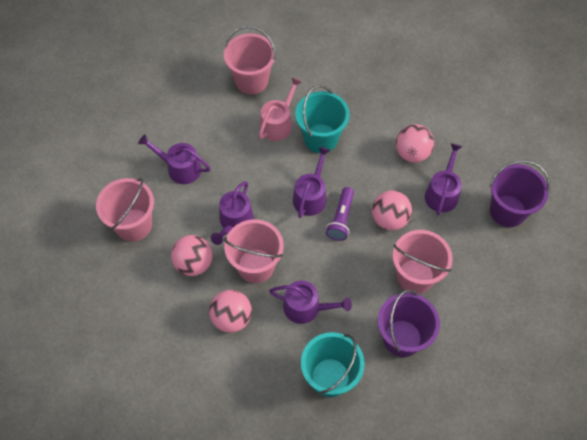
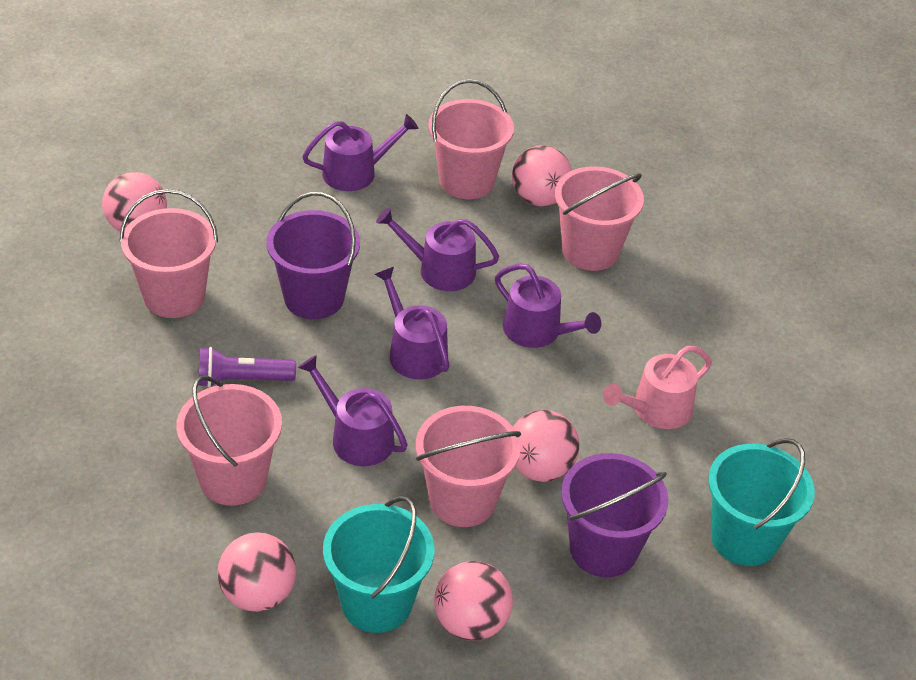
pink ball: [171,235,213,276] [209,290,252,333] [372,191,412,230] [396,124,434,163] = 4 -> [102,172,167,232] [217,532,296,612] [434,561,513,641] [512,145,572,207] [513,410,580,482] = 5
pink bucket: [96,178,154,242] [224,26,276,94] [224,219,284,283] [392,230,453,294] = 4 -> [119,189,218,318] [176,376,282,506] [416,406,521,527] [428,79,514,199] [555,166,644,271] = 5

